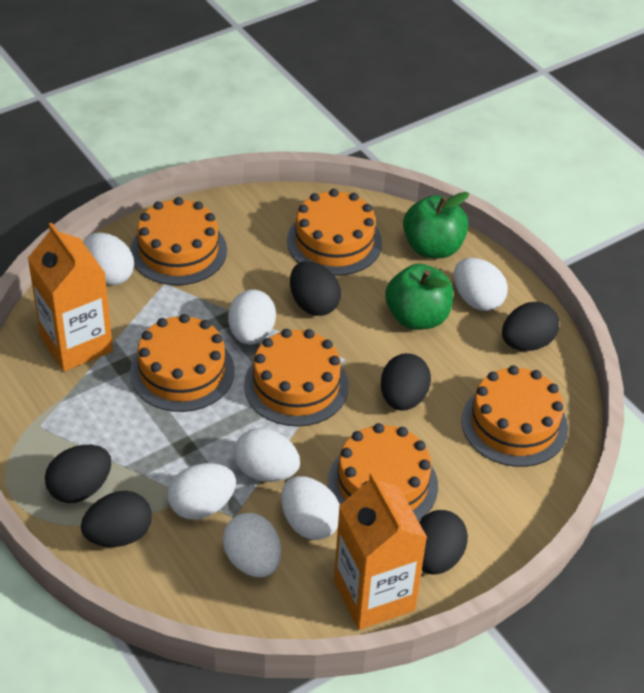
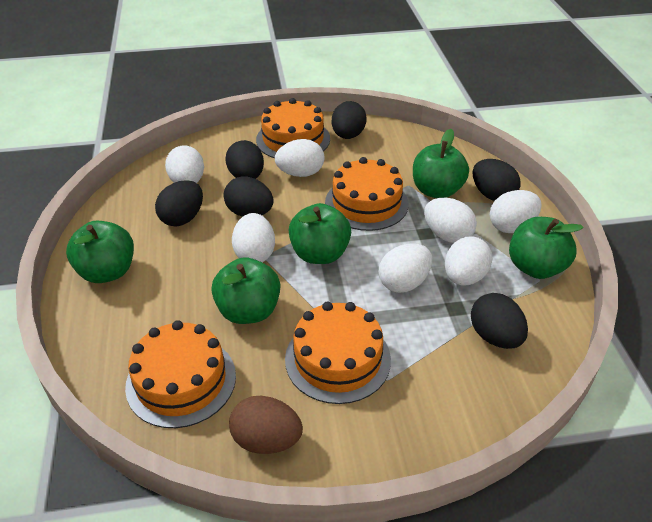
brown egg: none = 0 -> [229,396,303,454] = 1
green apple: [385,264,453,330] [403,192,469,258] = 2 -> [66,220,134,283] [211,257,280,324] [288,203,351,264] [413,129,469,198] [509,217,584,279] = 5
orange cake: [130,197,227,285] [130,314,235,412] [244,329,349,427] [287,189,382,276] [328,423,438,521] [461,365,568,467] = 6 -> [125,320,236,428] [256,98,330,159] [285,302,391,404] [325,157,409,231] = 4
orange carton: [28,223,113,371] [334,472,427,630] = 2 -> none = 0

